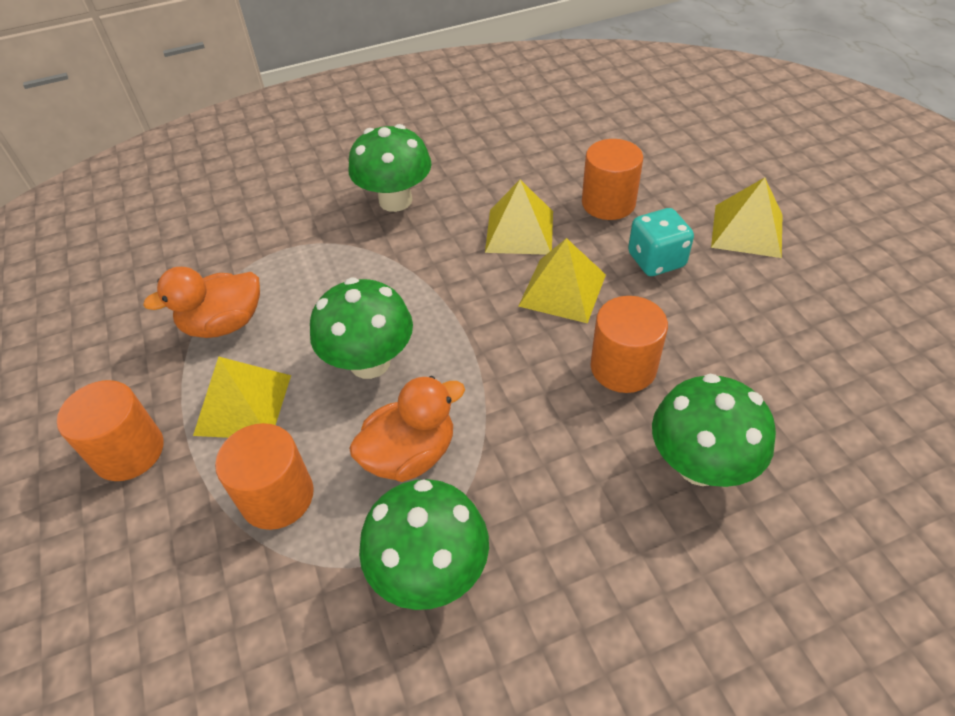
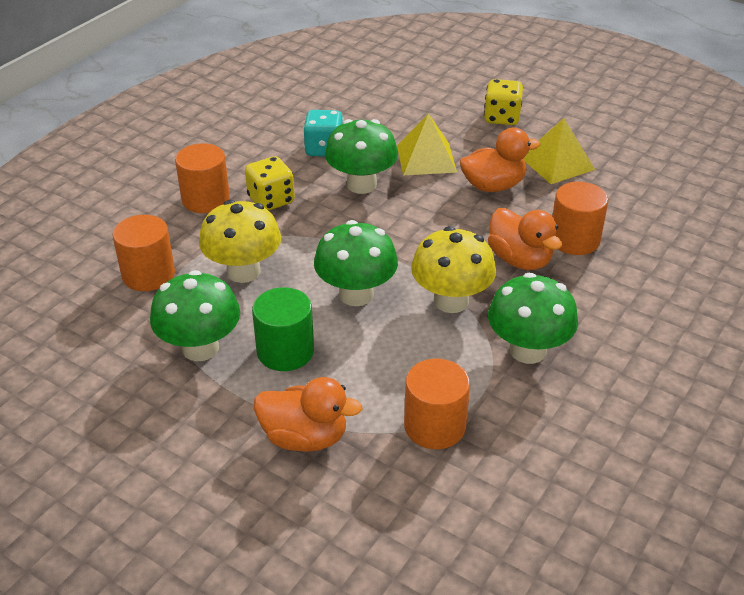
green cylinder: none = 0 -> [252,287,314,371] = 1
orange duck: [143,267,260,338] [349,376,465,482] = 2 -> [254,377,362,452] [460,127,540,192] [488,208,562,270] = 3
yellow dice: none = 0 -> [245,156,295,211] [484,79,523,125] = 2
yellow mushroom: none = 0 -> [199,200,281,283] [411,226,496,313] = 2
yellow pyramid: [193,356,291,438] [485,180,553,255] [519,238,606,323] [711,177,782,258] = 4 -> [397,113,457,175] [523,118,595,184] = 2

